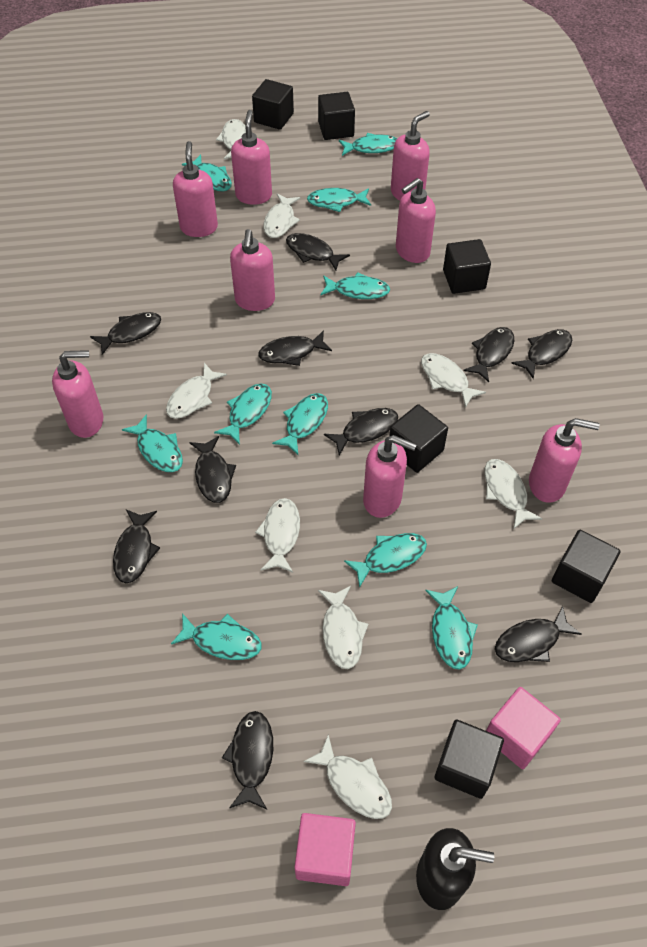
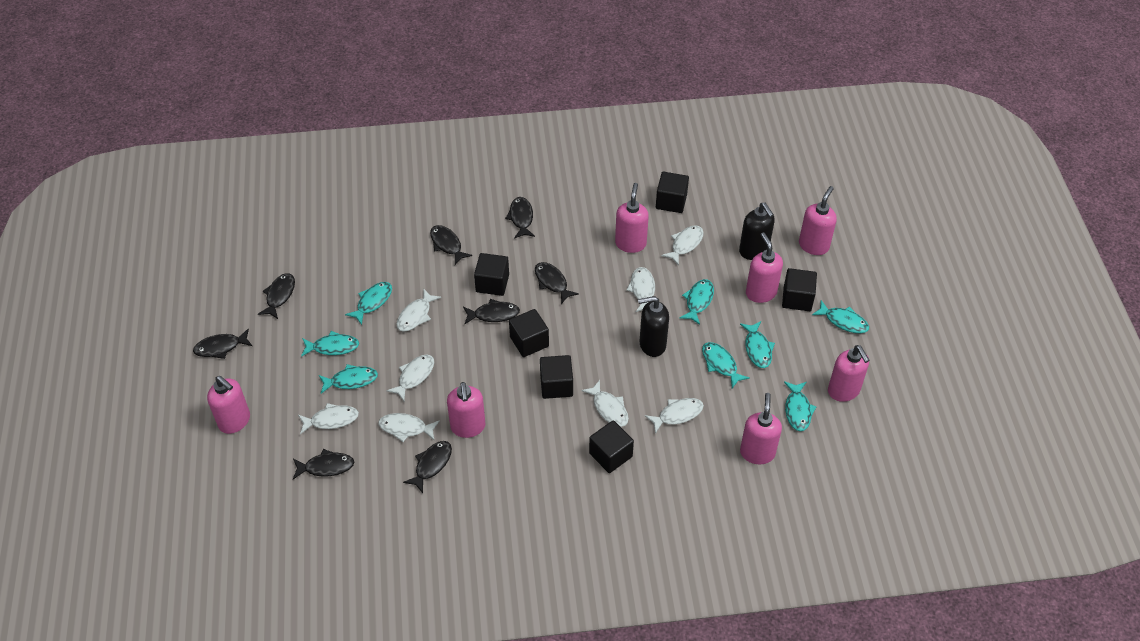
black fish: [90,312,161,355] [113,509,160,583] [189,436,236,503] [222,711,273,809] [258,330,332,366] [286,233,350,271] [324,408,398,455] [463,327,514,382] [495,606,582,662] [511,329,572,379] = 10 -> [193,328,252,359] [258,273,295,319] [293,449,354,479] [403,441,452,493] [430,225,472,265] [463,299,520,325] [505,197,535,239] [535,262,579,304] = 8
black soap dispenser: [416,828,494,910] = 1 -> [638,296,669,357] [739,203,775,260] = 2
pink cube: [294,813,356,886] [486,687,561,769] = 2 -> none = 0
pink soap dispenser: [52,350,103,438] [173,141,218,237] [230,229,275,311] [231,110,272,205] [363,435,417,518] [391,111,430,201] [396,178,436,263] [529,418,600,503] = 8 -> [207,376,250,434] [447,382,485,438] [615,183,649,253] [740,393,782,464] [746,233,783,303] [799,186,837,255] [828,345,870,402] = 7
turquoise fish: [122,414,183,472] [171,613,262,660] [182,154,232,191] [214,384,272,445] [272,393,328,455] [307,188,371,212] [320,272,390,299] [339,133,397,156] [344,533,427,588] [425,586,478,670] = 10 -> [301,331,359,357] [319,364,378,394] [345,282,392,325] [679,279,714,325] [702,342,750,388] [740,321,775,368] [784,381,816,431] [812,300,869,333] = 8

